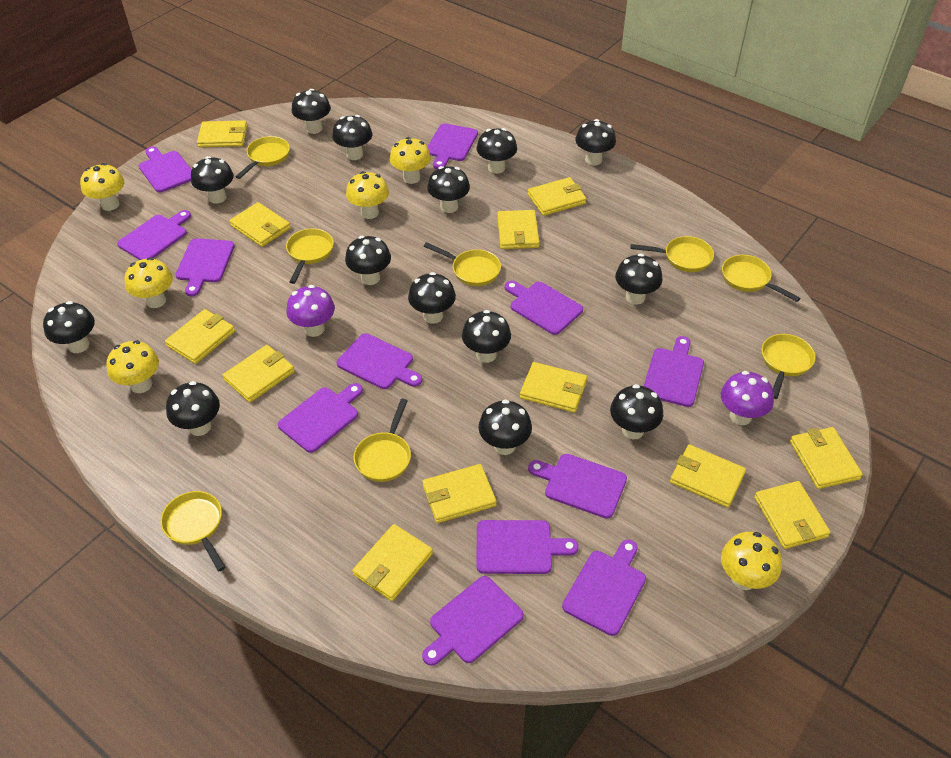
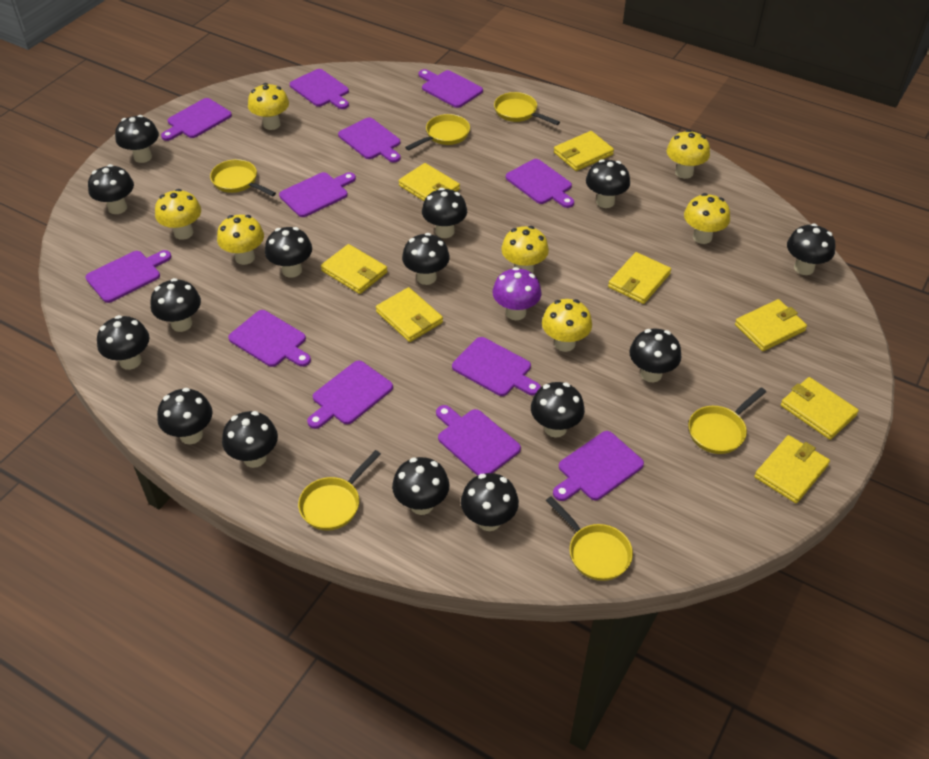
black mushroom: [43,301,95,353] [166,381,220,436] [191,156,234,204] [292,89,331,134] [332,115,372,160] [345,236,391,285] [408,272,456,324] [427,166,470,213] [462,310,511,363] [476,128,517,174] [478,400,532,455] [575,119,616,166] [610,384,663,439] [615,254,662,305] = 14 -> [88,164,134,214] [97,315,149,370] [115,115,159,163] [150,278,201,332] [157,388,213,444] [222,411,278,468] [265,227,312,278] [392,457,450,515] [402,233,450,285] [422,188,467,238] [461,473,519,531] [531,382,585,438] [586,159,630,208] [629,329,681,382] [787,223,835,275] = 15
purple mushroom: [286,285,335,337] [721,371,774,425] = 2 -> [492,267,542,320] = 1
yellow mushroom: [80,163,125,211] [106,340,159,393] [124,257,173,308] [346,171,389,219] [390,137,431,184] [721,532,782,590] = 6 -> [155,189,201,240] [217,214,264,265] [248,83,289,130] [501,226,549,273] [542,299,592,352] [667,130,710,179] [684,193,730,244] = 7
yellow pan: [161,491,226,571] [236,136,290,179] [286,228,334,284] [353,399,411,482] [424,242,501,286] [630,236,714,272] [722,255,801,302] [762,334,816,399] = 8 -> [210,159,276,197] [298,450,381,531] [405,114,470,150] [494,92,560,125] [546,496,633,581] [688,387,766,454] = 6
yellow wallet: [165,309,235,364] [197,120,247,147] [222,345,295,403] [230,202,291,247] [352,524,433,601] [422,464,497,523] [497,210,540,249] [520,362,587,413] [528,177,587,216] [670,444,746,508] [754,481,830,549] [790,427,863,489] = 12 -> [321,244,388,294] [376,287,443,342] [399,163,460,201] [554,131,614,171] [608,252,671,304] [735,299,807,351] [754,435,830,503] [781,377,859,440] = 8

